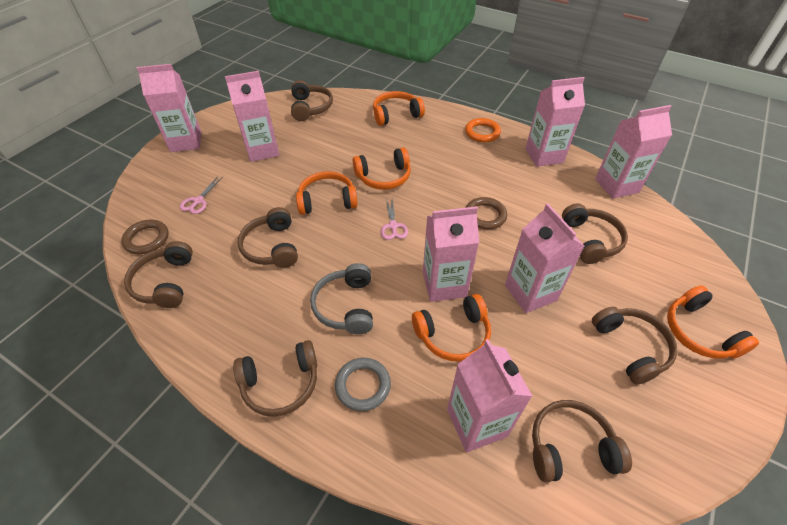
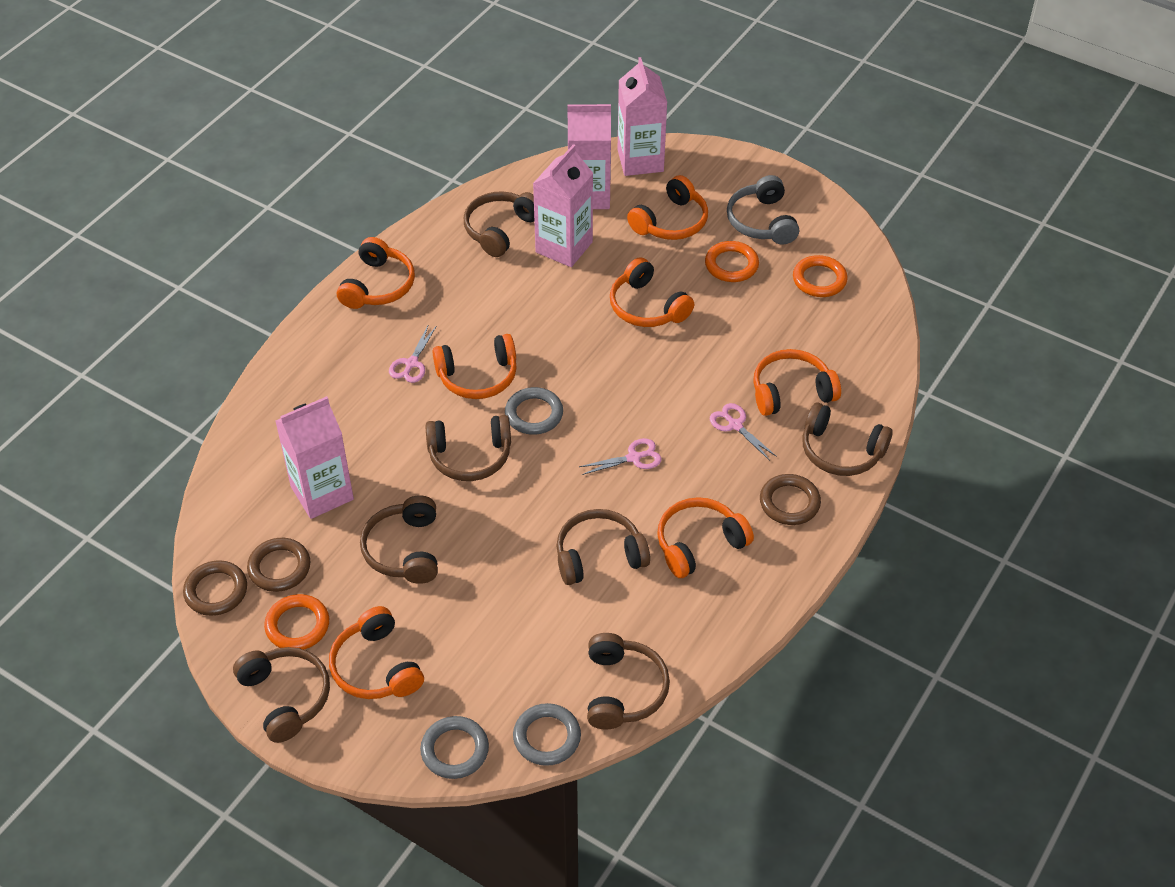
brown ring: [121,220,169,254] [466,197,507,229] = 2 -> [183,560,247,616] [247,538,311,592] [760,474,821,525] = 3
grey ring: [335,358,391,411] = 1 -> [420,716,489,779] [505,387,563,435] [513,703,581,766] = 3
orange headphones: [296,171,358,215] [353,147,411,190] [373,91,425,126] [412,294,491,362] [667,285,759,359] = 5 -> [329,606,424,699] [337,237,415,309] [433,334,517,399] [610,257,694,327] [627,175,708,240] [657,497,754,578] [753,349,841,416] = 7
orange ring: [465,118,501,142] = 1 -> [264,594,329,650] [705,241,759,282] [793,255,848,297] = 3
pink carton: [137,64,201,152] [225,71,279,162] [423,206,479,302] [447,339,532,452] [505,204,585,313] [525,77,585,167] [595,105,672,199] = 7 -> [275,396,354,519] [533,144,593,267] [568,104,611,209] [618,57,667,176] = 4
pink scissors: [180,176,223,214] [380,199,408,240] = 2 -> [389,326,436,383] [579,438,662,475] [709,403,777,461] = 3

